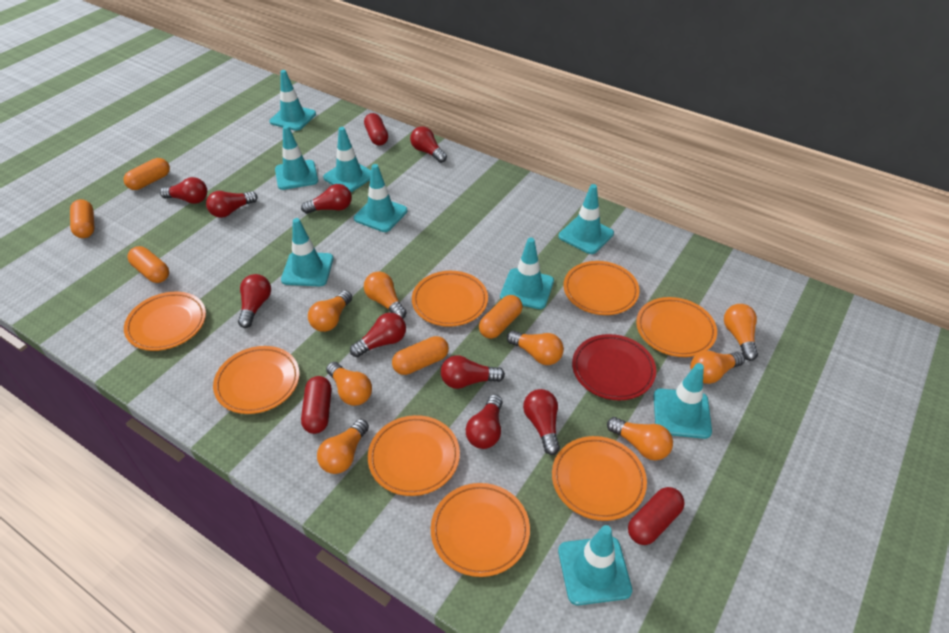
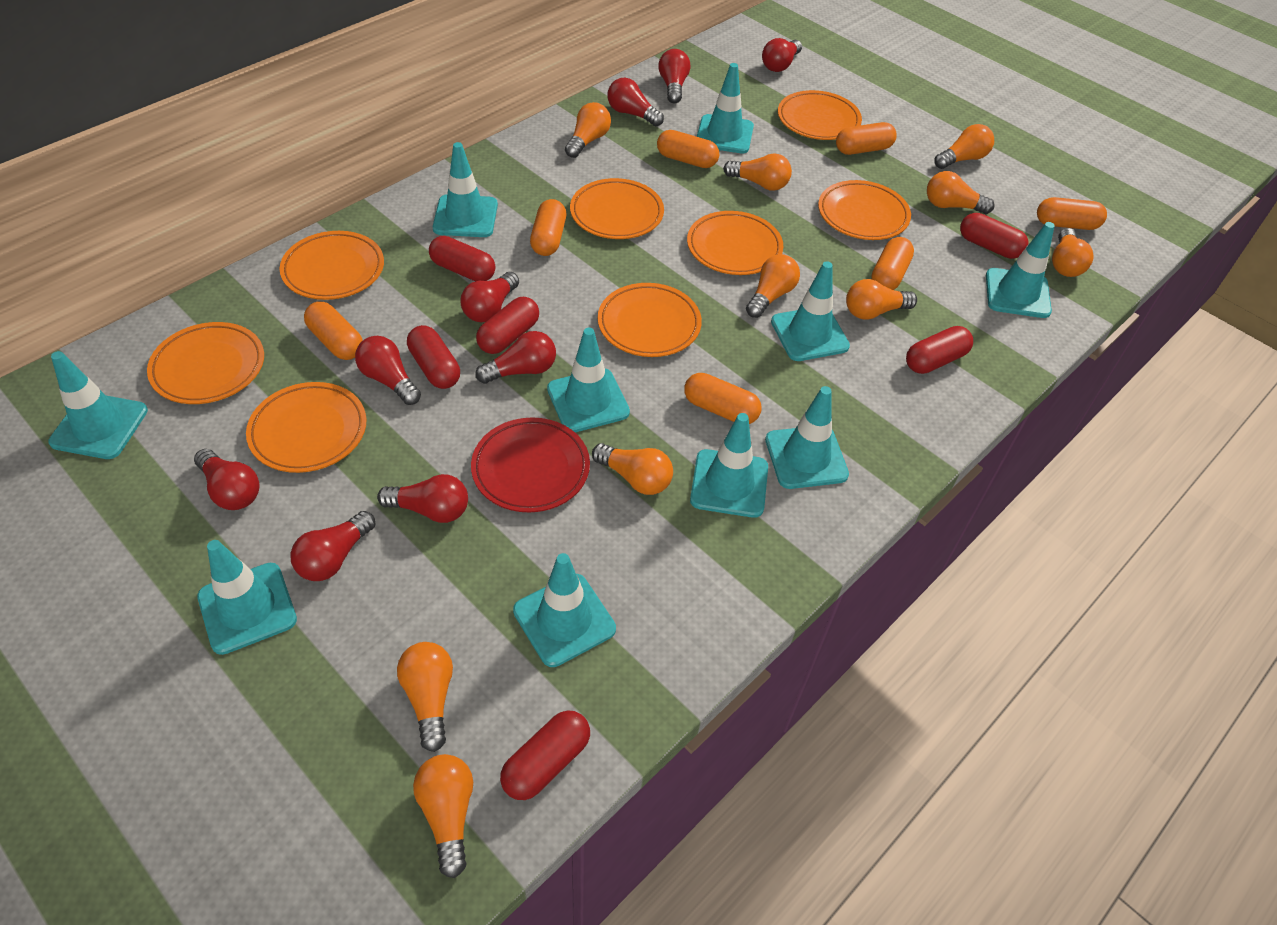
orange capsule: [70,199,94,238] [124,158,170,190] [128,246,169,283] [392,336,449,375] [479,295,523,339] = 5 -> [304,301,363,360] [530,199,566,256] [657,130,719,168] [684,373,761,424] [836,122,897,155] [871,237,914,290] [1037,197,1107,230] = 7
orange light bulb: [308,290,352,332] [317,419,369,474] [326,362,372,406] [364,271,407,318] [507,330,564,365] [607,417,673,460] [690,351,745,384] [724,304,758,361] = 8 -> [397,642,453,752] [413,754,473,878] [565,102,611,158] [592,443,673,495] [723,153,792,191] [746,254,800,318] [846,279,917,320] [927,171,995,214] [935,124,994,169] [1052,228,1093,277] = 10
red capsule: [301,376,331,434] [364,113,388,146] [628,487,685,545] = 3 -> [407,325,460,389] [429,236,495,281] [476,297,539,354] [500,710,590,800] [906,326,973,374] [960,213,1028,259] = 6
turquoise traffic cone: [269,70,316,131] [275,125,318,190] [281,218,334,286] [323,127,371,192] [354,164,408,232] [500,238,554,309] [558,525,632,605] [559,184,614,254] [654,363,712,439] = 9 -> [48,351,148,459] [197,540,297,655] [433,142,498,237] [513,553,616,667] [547,328,630,432] [690,413,768,518] [697,63,754,153] [765,386,849,489] [771,261,850,361] [986,222,1055,318] = 10

